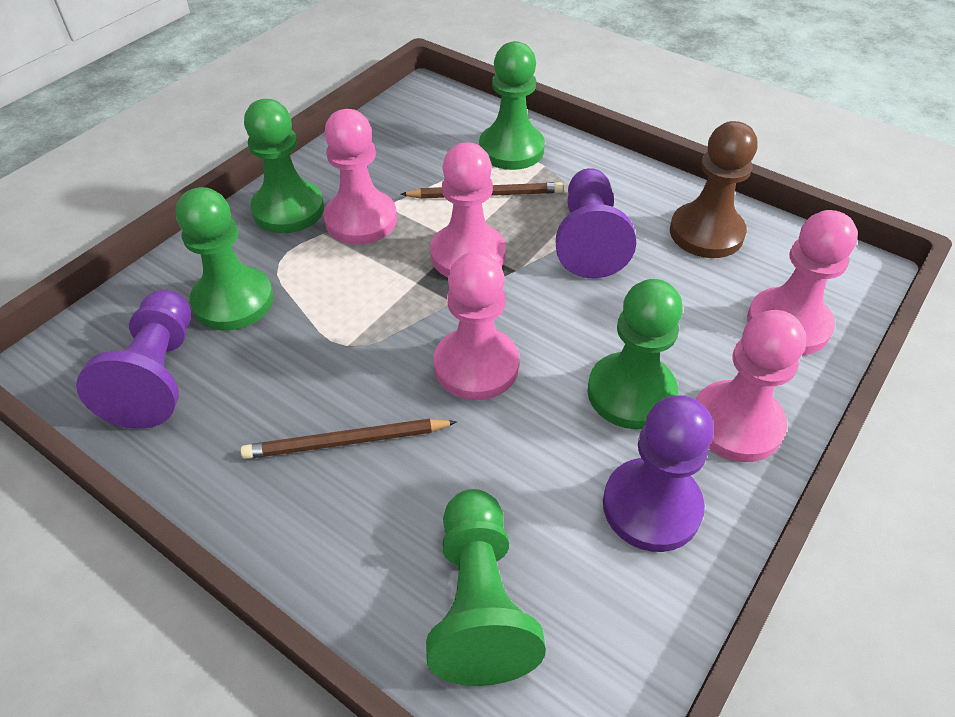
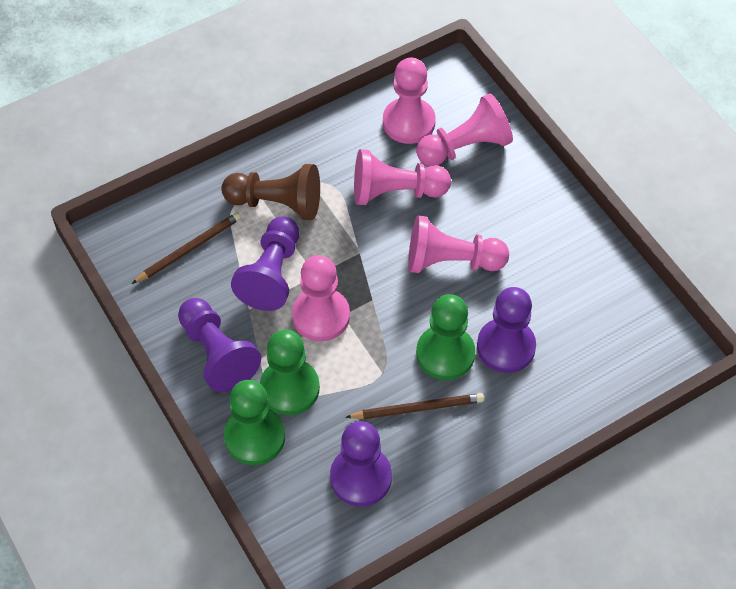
green pawn: [176,187,274,331] [244,99,324,233] [426,489,546,686] [479,41,545,170] [588,279,683,429] = 5 -> [224,380,285,465] [260,330,320,415] [416,294,475,380] = 3
purple pawn: [76,290,191,429] [556,168,636,278] [603,395,714,552] = 3 -> [178,298,261,392] [231,216,299,311] [330,421,392,506] [477,287,536,373] = 4

